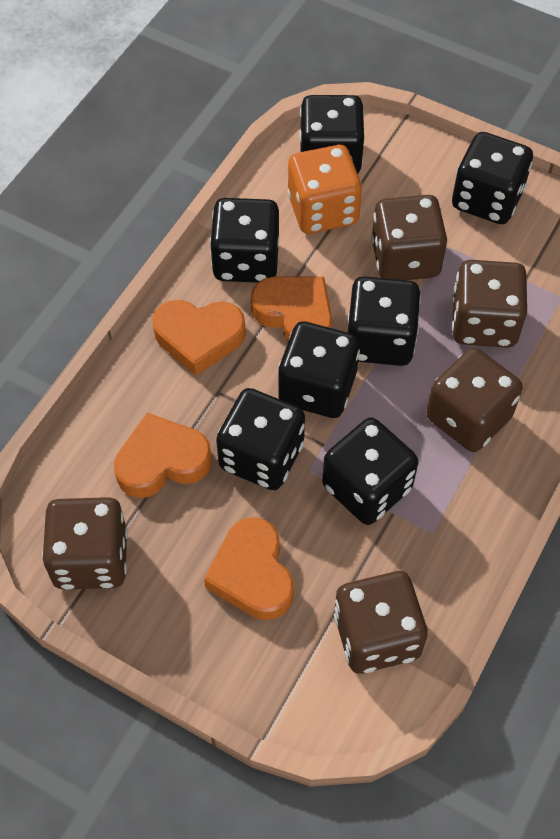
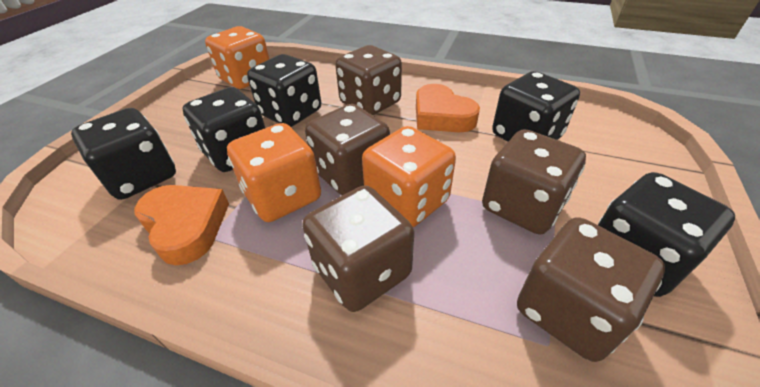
black dice: [210,198,279,283] [216,388,305,490] [278,322,360,418] [299,95,364,174] [322,418,418,525] [348,276,421,366] [452,132,533,224] = 7 -> [71,108,176,200] [183,87,265,172] [247,54,321,127] [492,71,580,141] [598,172,735,297] = 5
orange dice: [287,145,362,234] = 1 -> [205,26,269,89] [227,123,321,222] [362,126,456,227] = 3
orange heart: [114,413,212,498] [152,300,246,375] [204,517,294,620] [251,277,332,343] = 4 -> [134,185,229,265] [416,84,480,132] = 2

